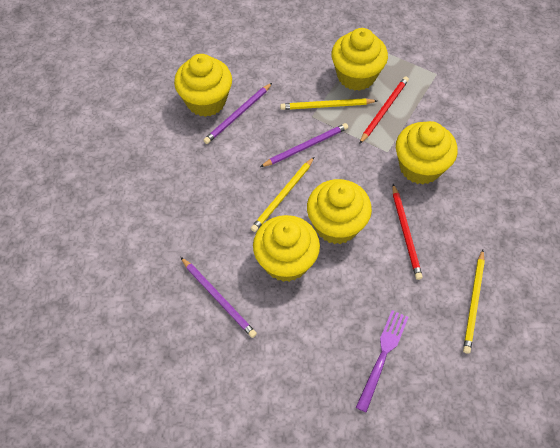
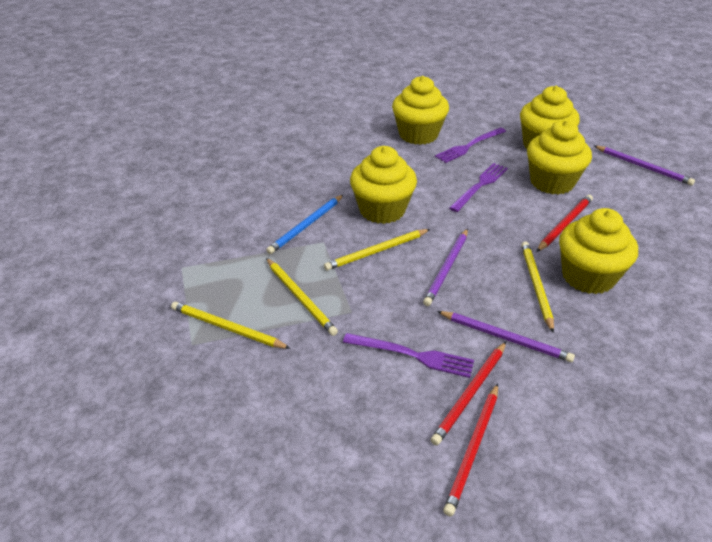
blue pencil: none = 0 -> [266,195,343,254] = 1
purple fork: [356,310,408,413] = 1 -> [343,333,474,378] [435,128,506,163] [449,163,508,212] = 3
red pencil: [359,76,409,144] [393,184,423,280] = 2 -> [431,342,506,445] [443,383,498,516] [537,195,593,252] = 3
yellow pencil: [251,157,314,232] [280,98,377,110] [463,250,485,354] = 3 -> [171,302,291,349] [266,258,338,336] [324,229,430,271] [521,241,554,333] = 4

